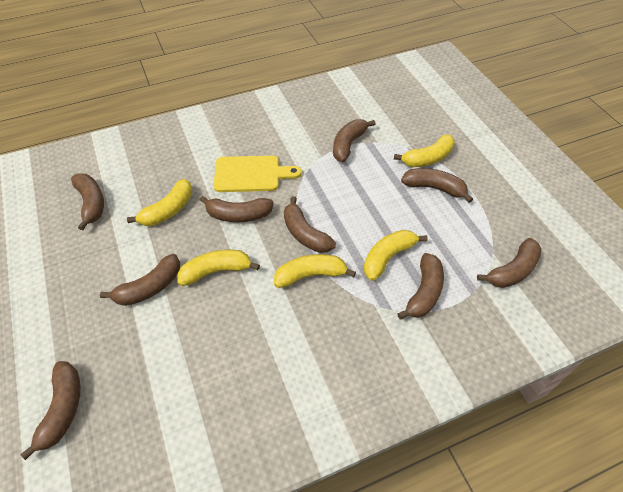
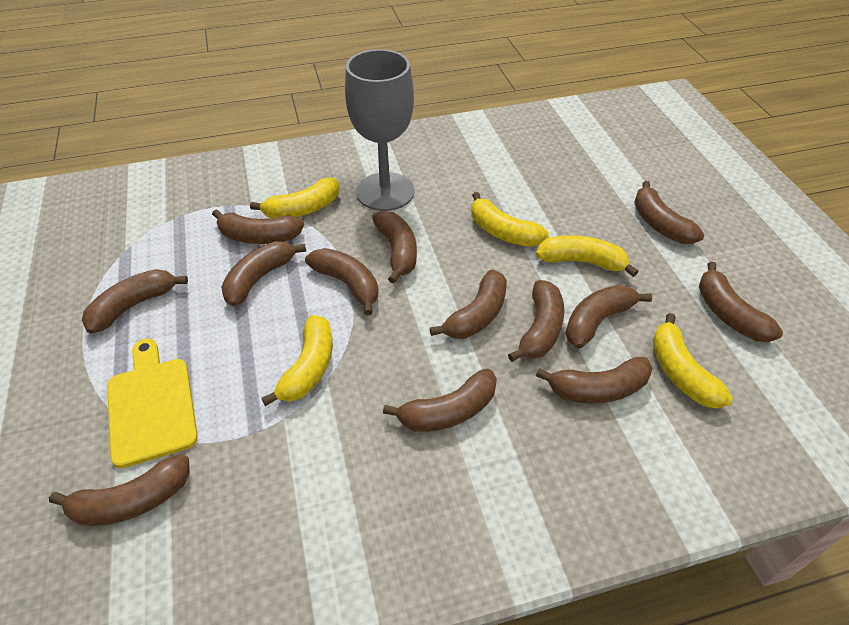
brown banana: [20,361,80,460] [71,173,104,230] [100,254,180,306] [200,196,274,222] [284,196,336,253] [333,119,375,162] [397,253,444,319] [401,168,473,203] [477,238,542,288] = 9 -> [49,454,190,526] [82,269,188,334] [212,209,304,244] [221,241,306,306] [305,248,379,315] [372,211,417,284] [383,369,497,432] [430,270,507,339] [508,280,564,362] [536,357,653,403] [565,285,652,348] [634,181,704,244] [699,261,783,342] = 13
grey goblet: none = 0 -> [345,49,414,211] = 1

